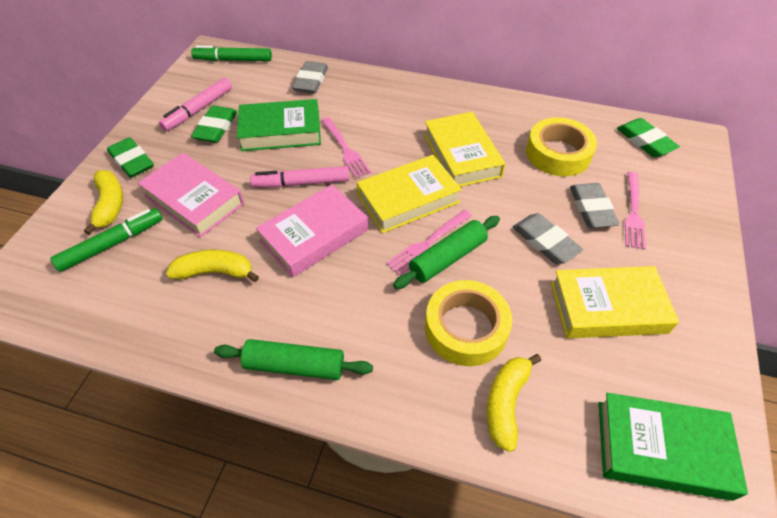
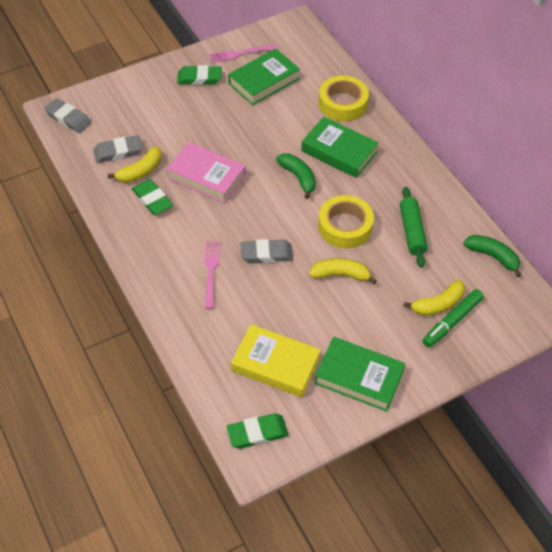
green banana: none = 0 -> [276,153,316,199] [464,235,521,277] = 2
green book: [237,99,321,151] [599,393,748,501] = 2 -> [228,48,300,105] [301,117,379,178] [315,337,405,412] = 3
green marker: [50,208,163,272] [191,45,272,61] = 2 -> [423,289,484,347] = 1
green rolling pin: [214,339,373,380] [393,216,500,289] = 2 -> [400,187,428,267] = 1
pink book: [138,153,244,238] [256,184,368,278] = 2 -> [167,142,246,203] = 1
pink fork: [321,117,371,178] [386,210,472,276] [625,172,646,250] = 3 -> [205,241,220,309] [210,44,278,63] = 2
pink marker: [159,78,232,131] [250,166,350,188] = 2 -> none = 0
yellow book: [357,155,462,233] [424,112,505,187] [551,266,679,338] = 3 -> [231,324,321,397] = 1

